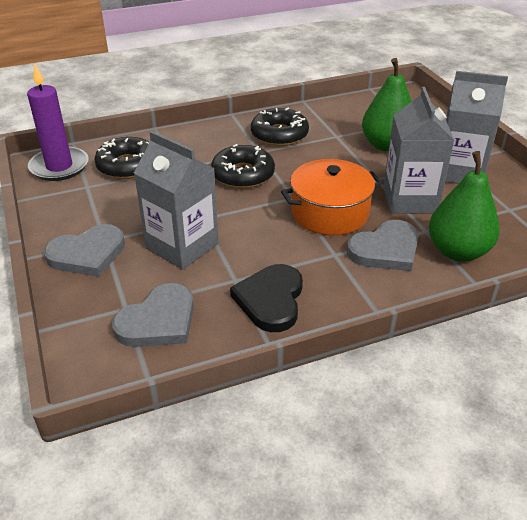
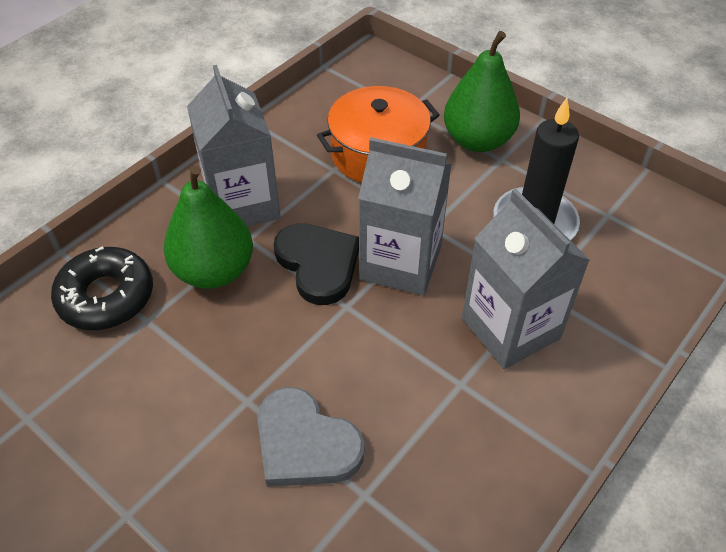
black candle: none = 0 -> [493,98,580,240] = 1
black donut: [94,137,150,179] [211,144,275,189] [251,108,309,146] = 3 -> [51,246,153,330] = 1
grey heart: [44,224,125,277] [112,283,194,347] [347,220,419,271] = 3 -> [257,387,365,487] = 1
purple candle: [27,64,89,181] = 1 -> none = 0

